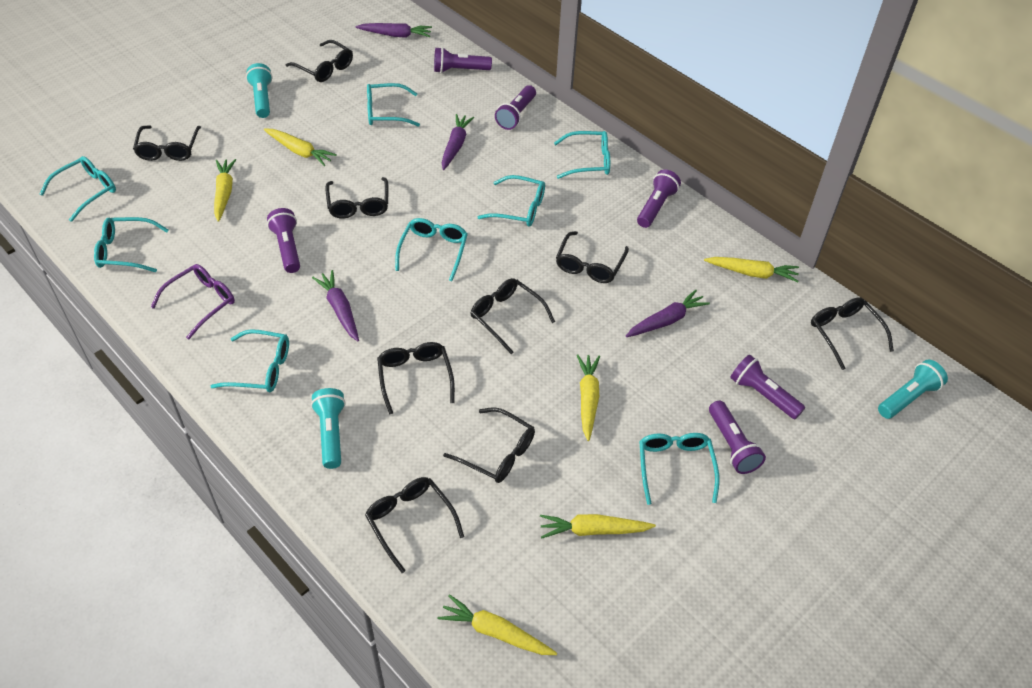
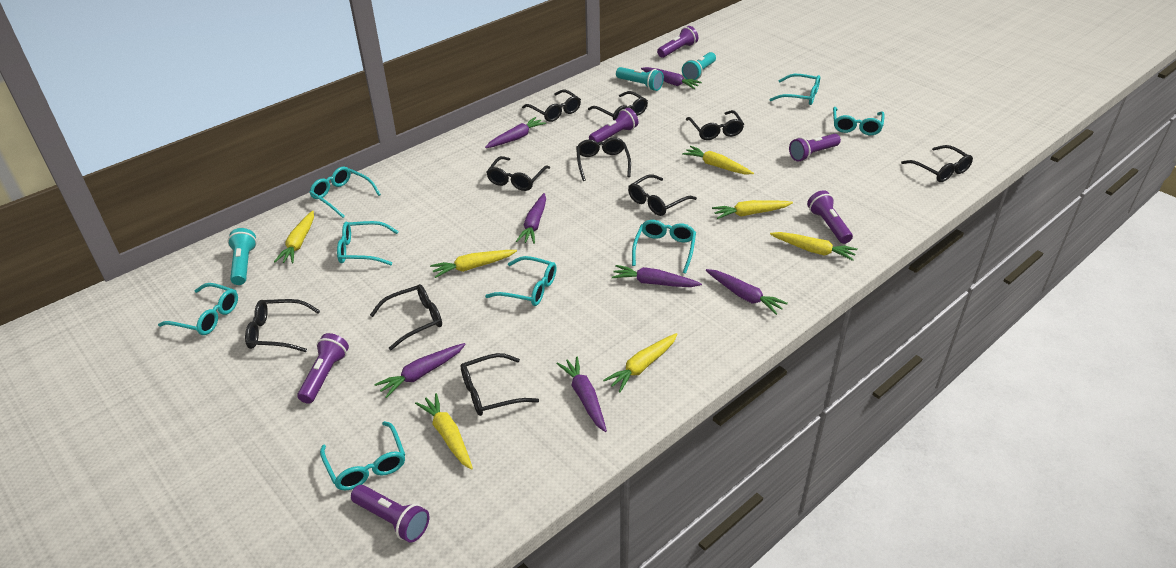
black glasses: [133,125,201,161] [286,40,353,82] [325,177,388,219] [365,477,464,573] [377,342,455,415] [443,407,535,483] [471,278,555,354] [556,231,629,283] [811,297,894,370] = 9 -> [245,299,320,352] [370,284,442,351] [461,353,539,416] [486,156,550,191] [522,90,581,122] [576,138,631,181] [588,91,648,120] [628,174,697,216] [686,110,744,140] [901,145,973,182] = 10
purple carrot: [312,270,359,341] [355,23,432,38] [442,114,474,170] [626,290,710,337] = 4 -> [375,343,466,398] [485,117,546,148] [516,193,546,244] [556,357,607,432] [612,265,702,287] [641,67,702,89] [706,269,788,315] = 7
purple glasses: [151,264,235,339] = 1 -> none = 0
yellow carrot: [214,159,236,222] [264,128,337,166] [438,594,557,655] [540,514,656,539] [577,355,600,441] [704,257,799,282] = 6 -> [274,210,314,263] [415,393,473,470] [430,250,517,278] [603,333,678,392] [682,146,754,174] [712,200,793,219] [770,232,858,261] = 7

